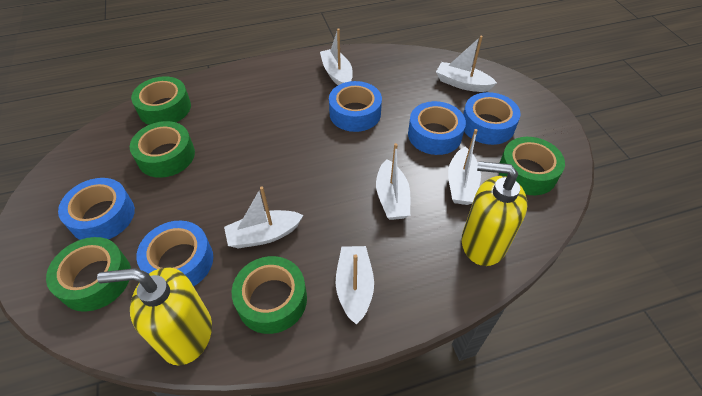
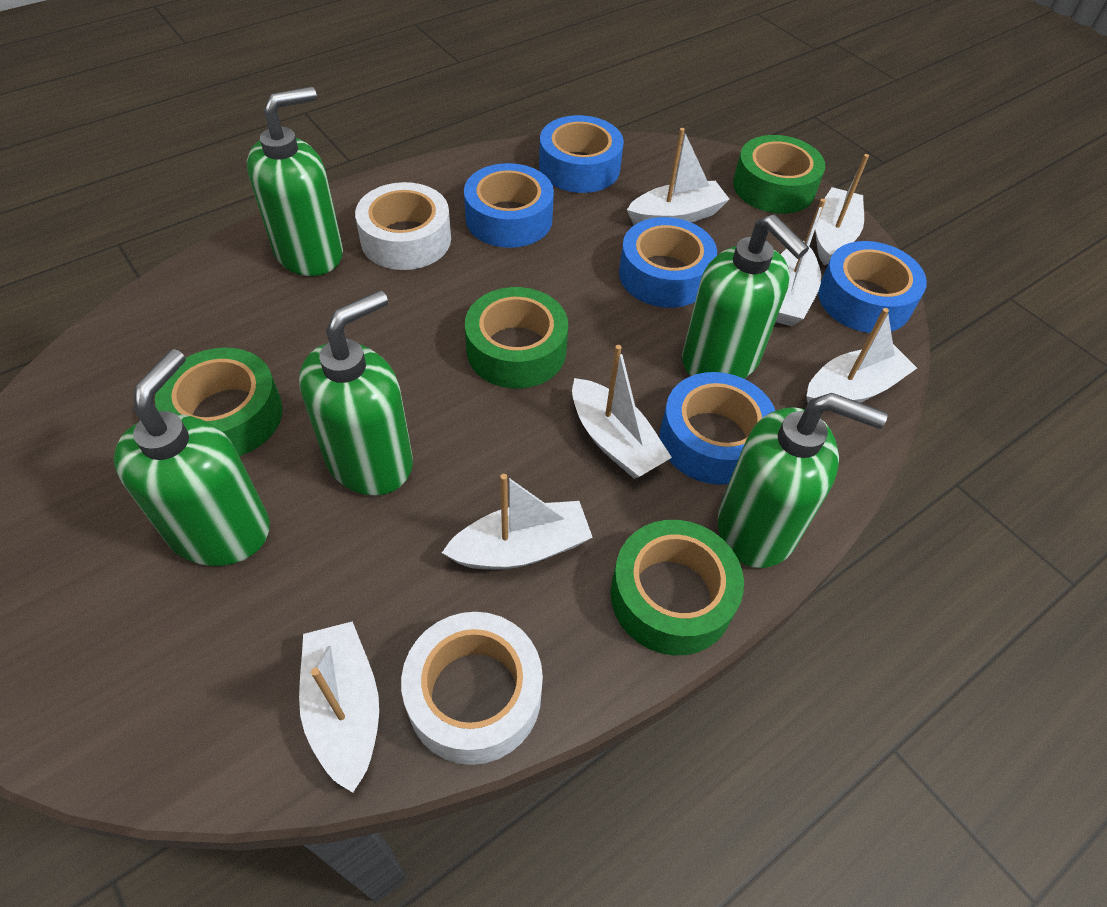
green soap dispenser: none = 0 -> [113,349,270,566] [247,87,343,276] [299,290,413,496] [682,215,809,379] [718,393,888,568] = 5
green tape: [46,237,131,312] [130,121,195,178] [131,76,191,125] [232,256,307,334] [499,137,565,195] = 5 -> [155,348,283,456] [465,287,568,388] [611,520,744,655] [733,135,825,214] = 4
white boat: [224,186,303,249] [320,28,353,85] [336,246,374,324] [376,143,410,220] [436,36,497,92] [448,129,481,205] = 6 -> [299,621,379,793] [442,474,593,570] [572,345,672,479] [627,128,730,225] [776,199,826,326] [806,308,917,403] [815,154,869,265] = 7
white tape: none = 0 -> [355,182,451,270] [401,612,543,765] = 2
yellow soap dispenser: [97,267,212,365] [462,161,528,266] = 2 -> none = 0

